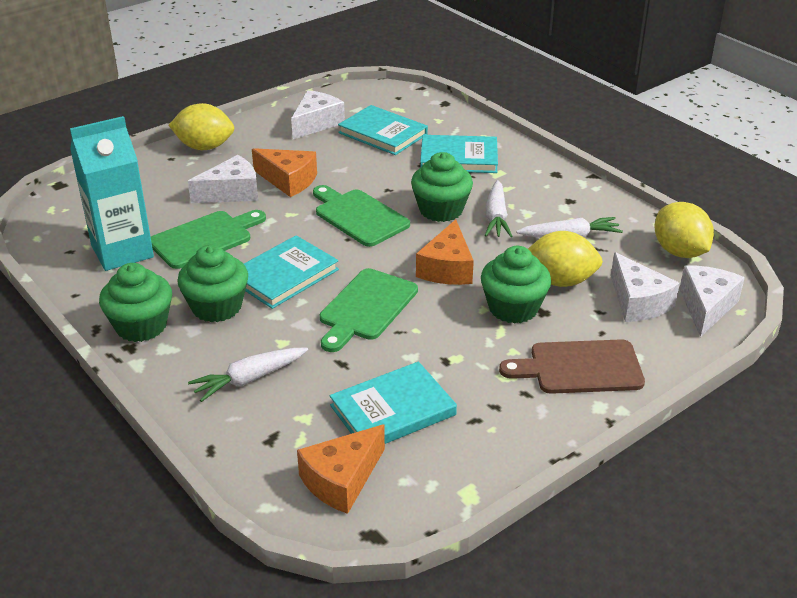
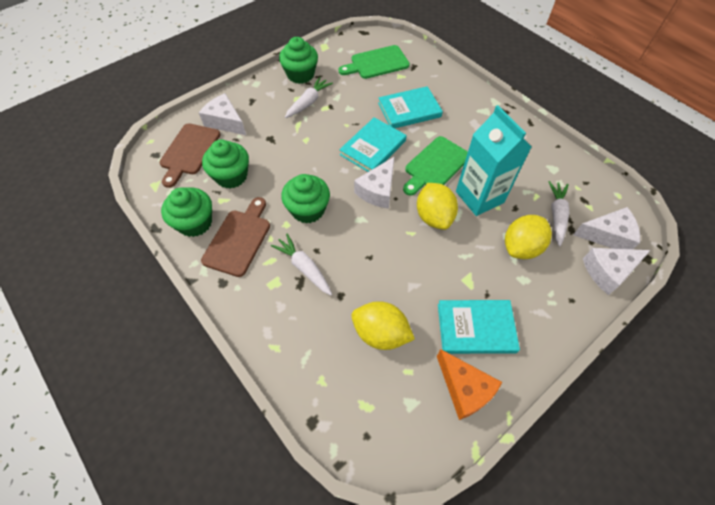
brown cutting board: [499,339,645,394] = 1 -> [159,123,221,188] [201,197,270,277] = 2
green cutting board: [151,210,266,269] [313,185,410,247] [320,268,418,352] = 3 -> [339,45,410,79] [403,136,468,196] = 2
orange cheese: [252,148,317,197] [297,424,385,514] [416,219,474,285] = 3 -> [437,349,502,420] = 1
turquoise book: [244,235,339,309] [330,362,457,444] [338,105,428,155] [420,135,498,173] = 4 -> [339,117,406,172] [378,86,443,128] [438,300,520,354] = 3

